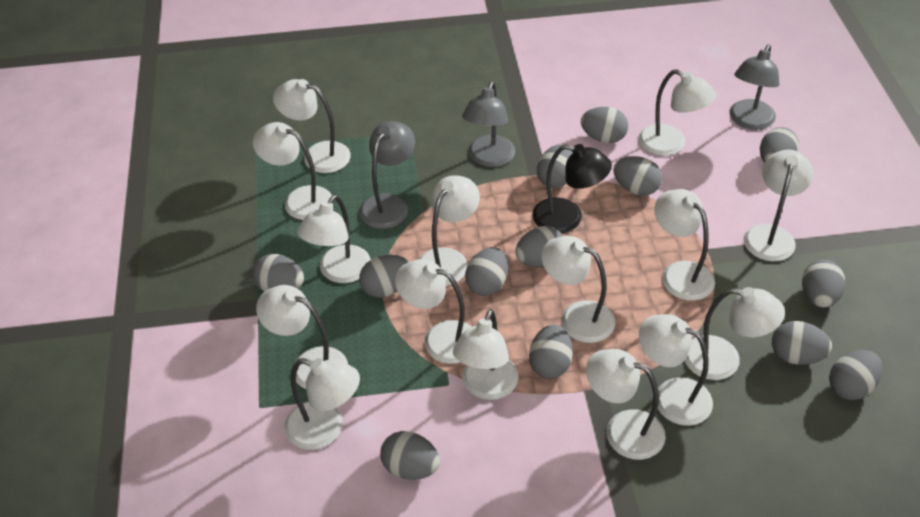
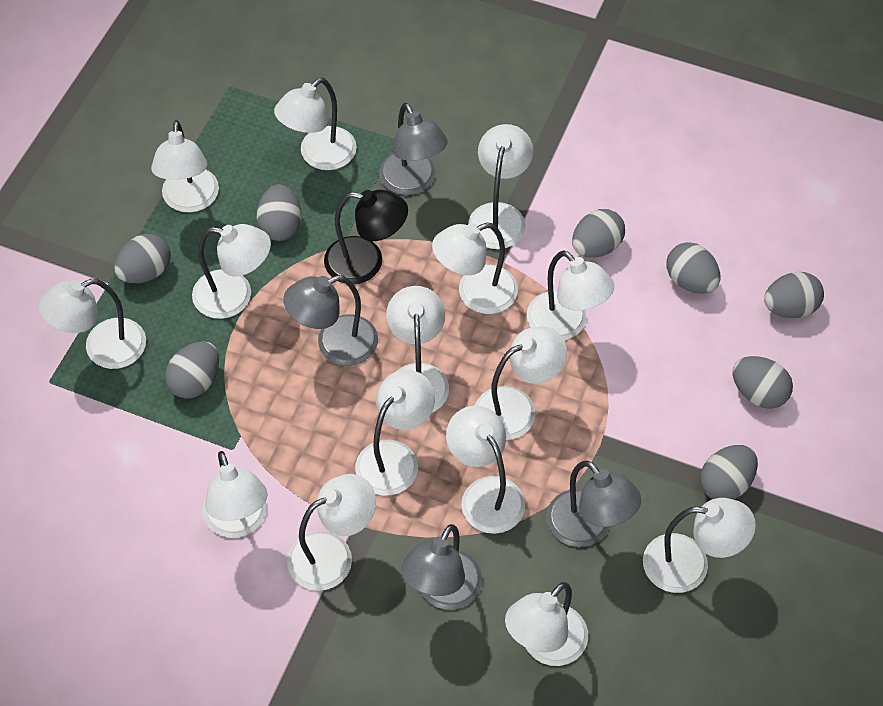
grey egg: [252,254,304,292] [359,255,409,298] [380,431,440,480] [465,247,508,296] [516,226,563,267] [529,324,573,379] [537,144,573,188] [581,107,628,143] [613,156,662,196] [760,127,799,163] [772,321,832,365] [802,260,845,308] [829,350,882,400] = 13 -> [114,234,171,283] [165,341,219,399] [257,185,301,241] [572,209,625,258] [666,242,721,294] [700,445,758,500] [733,356,793,409] [764,272,824,318] = 8
grey lamp: [359,121,415,229] [462,81,515,167] [730,45,779,130] = 3 -> [283,275,378,366] [379,103,448,195] [401,524,482,610] [546,460,641,547] = 4

